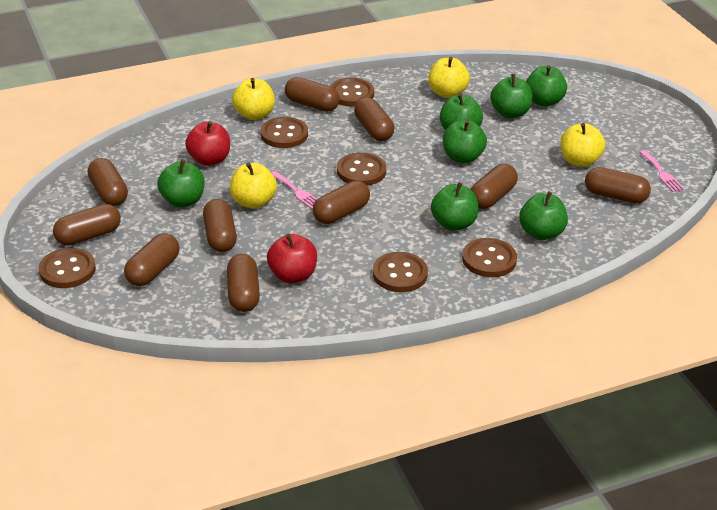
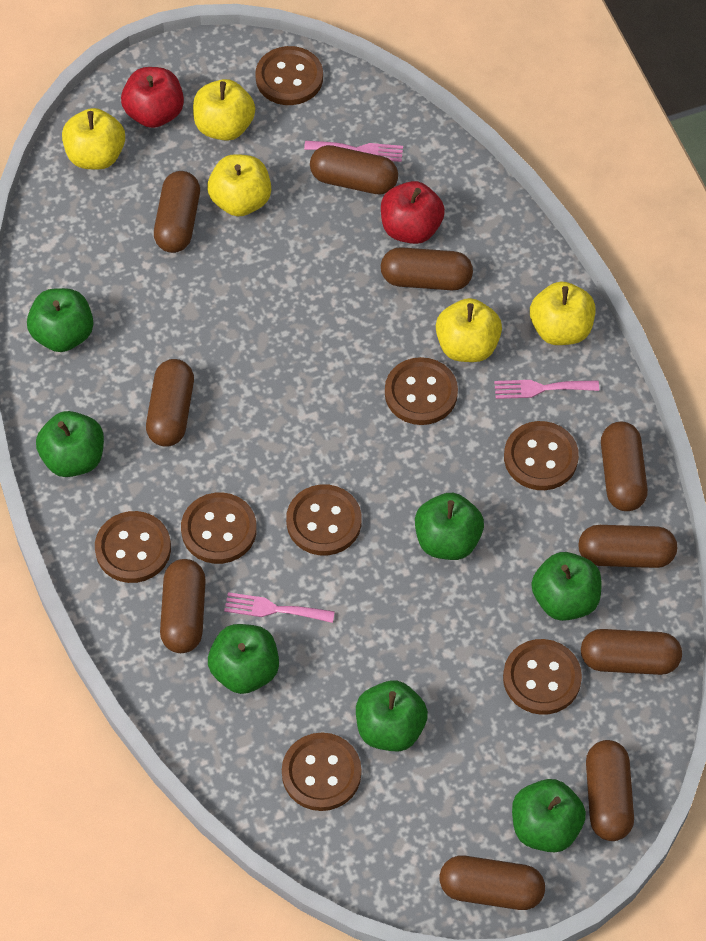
brown button: [39,248,96,288] [260,117,308,148] [330,78,374,106] [337,152,386,186] [373,252,428,292] [462,238,517,277] = 6 -> [95,511,171,583] [181,493,257,564] [255,46,323,105] [282,733,361,811] [286,484,362,555] [385,357,458,425] [503,639,582,715] [504,421,579,490] = 8
pink fork: [272,171,317,210] [640,150,684,192] = 2 -> [224,592,335,623] [304,141,403,162] [494,380,599,399] = 3
yellow apple: [230,163,277,209] [232,78,275,120] [428,57,470,98] [560,123,605,167] = 4 -> [62,108,125,169] [193,79,255,141] [207,154,271,216] [436,298,502,362] [530,281,596,345] = 5

